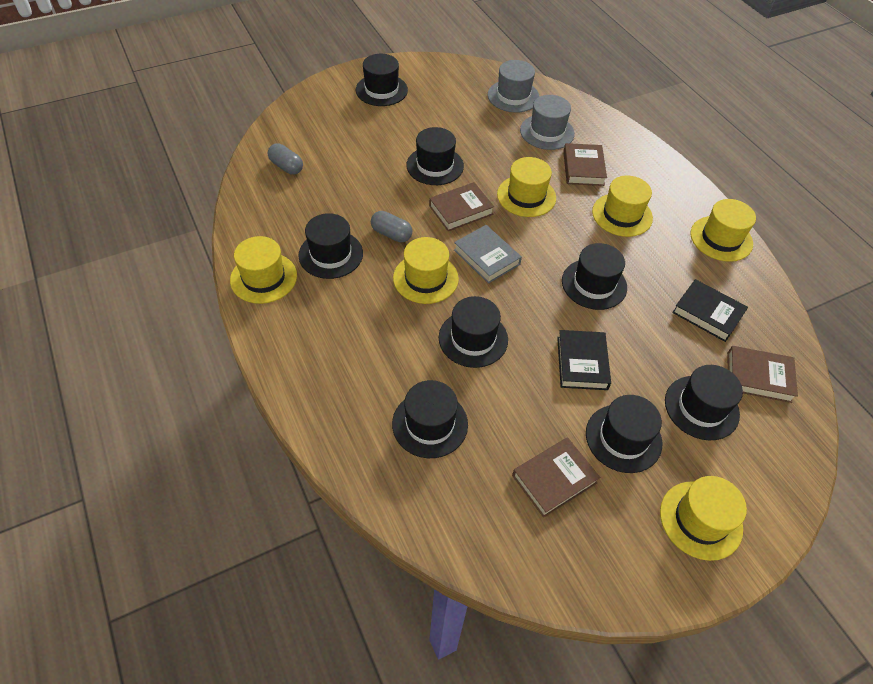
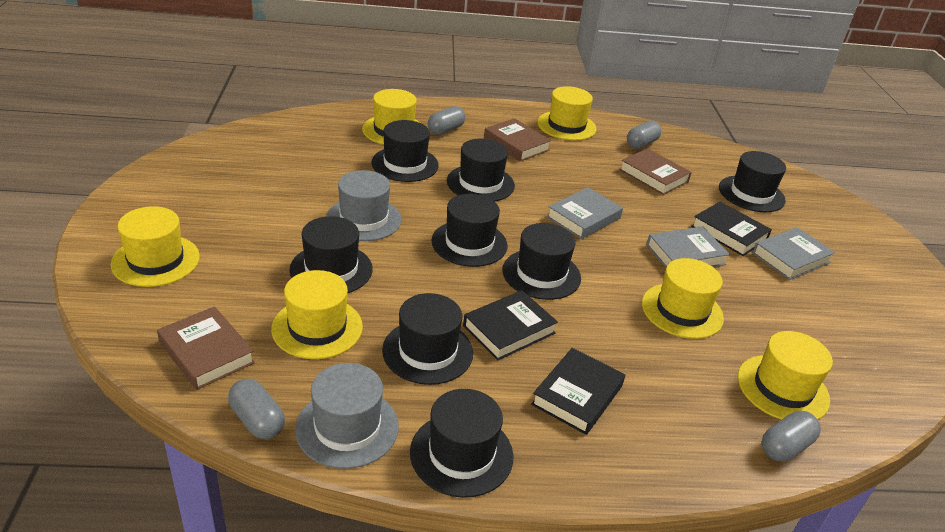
black book: [557,330,611,390] [672,279,748,342] = 2 -> [463,290,558,361] [531,348,625,435] [691,202,772,256] = 3
brown book: [429,182,494,231] [512,437,600,518] [563,143,607,186] [727,346,798,403] = 4 -> [157,306,255,390] [484,118,551,162] [619,148,692,195] = 3
grey book: [454,225,522,284] = 1 -> [547,187,623,239] [646,226,730,268] [752,227,835,280] = 3
grey capsule: [268,143,303,175] [371,211,412,242] = 2 -> [228,379,285,439] [428,106,465,135] [627,121,662,149] [762,411,821,462] = 4

